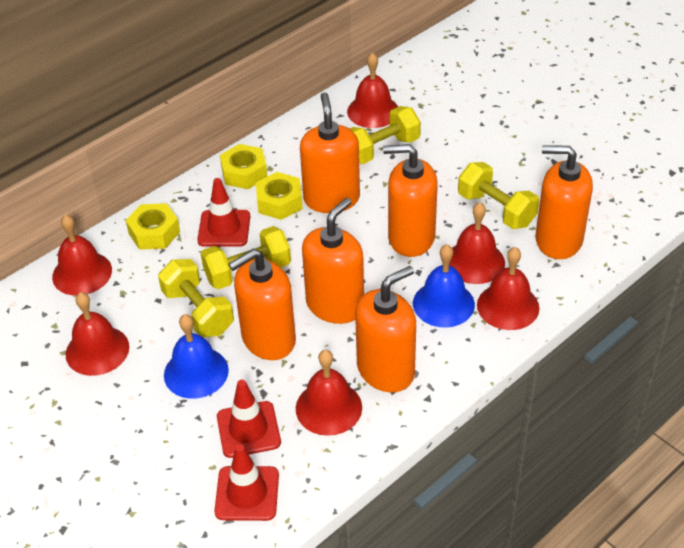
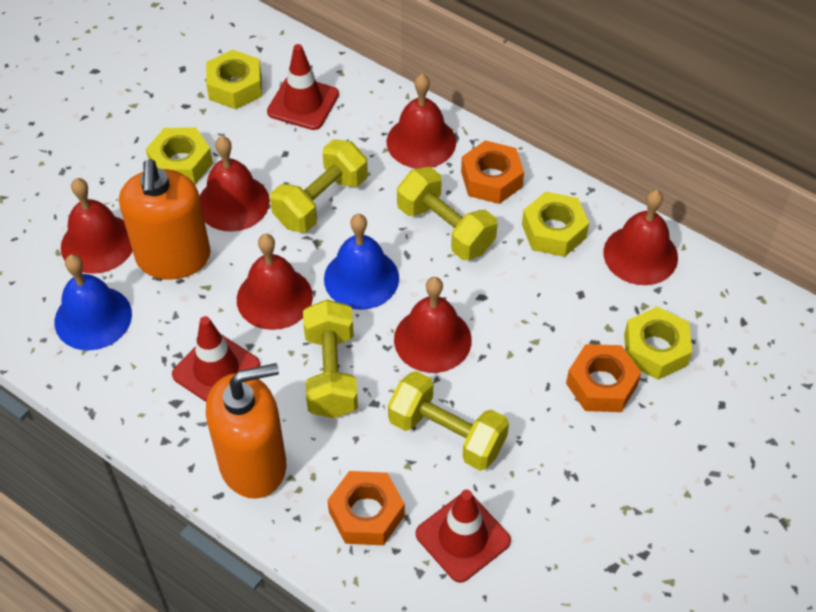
orange nut: none = 0 -> [327,471,405,545] [461,140,524,204] [566,344,641,412] = 3
orange soap dispenser: [228,249,296,360] [300,92,360,213] [302,198,364,324] [355,266,416,392] [383,144,438,257] [536,145,593,259] = 6 -> [119,159,211,279] [206,363,286,499] = 2
yellow nut: [126,203,180,250] [220,144,267,189] [256,172,303,220] = 3 -> [146,127,213,184] [206,50,262,109] [522,192,589,257] [624,307,692,380] = 4

